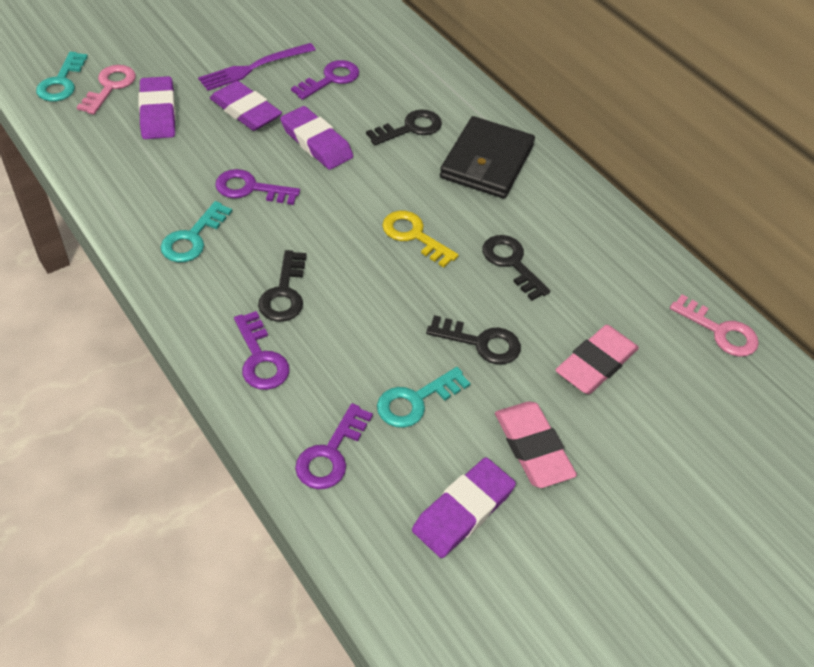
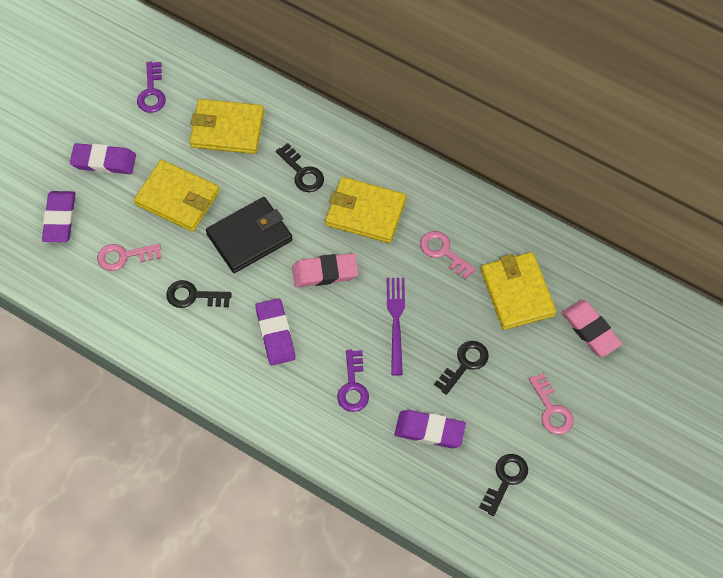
pink key: [77,65,136,115] [670,294,759,357] = 2 -> [97,244,161,271] [420,231,476,280] [529,373,574,435] = 3
purple key: [215,169,300,205] [234,311,290,390] [291,60,359,100] [295,403,373,489] = 4 -> [137,62,166,113] [337,350,369,412] = 2
turquoise key: [36,52,88,101] [161,201,232,262] [377,367,471,428] = 3 -> none = 0
yellow key: [382,211,459,268] = 1 -> none = 0
yellow wallet: none = 0 -> [134,160,220,232] [190,99,264,154] [325,177,406,243] [481,252,556,330] = 4

